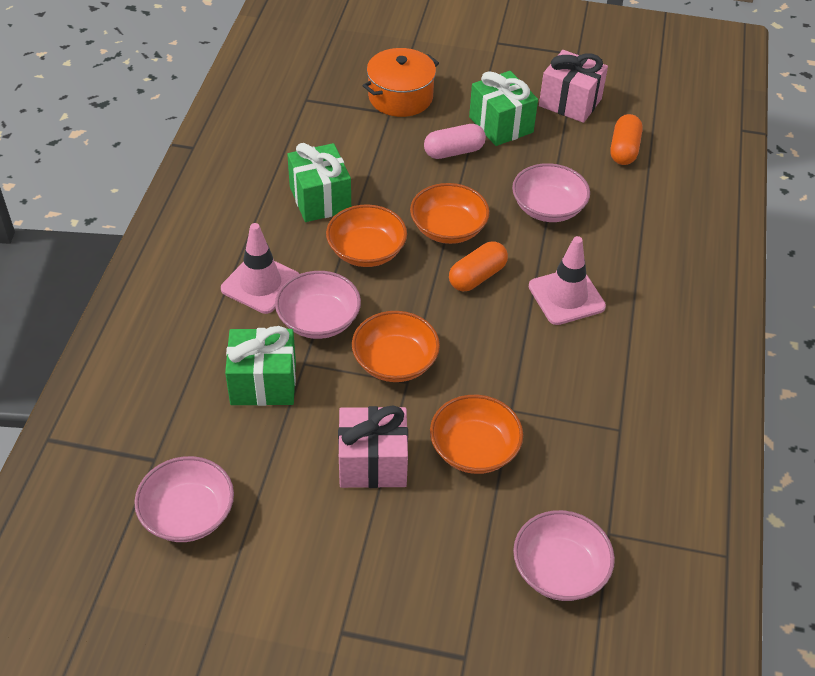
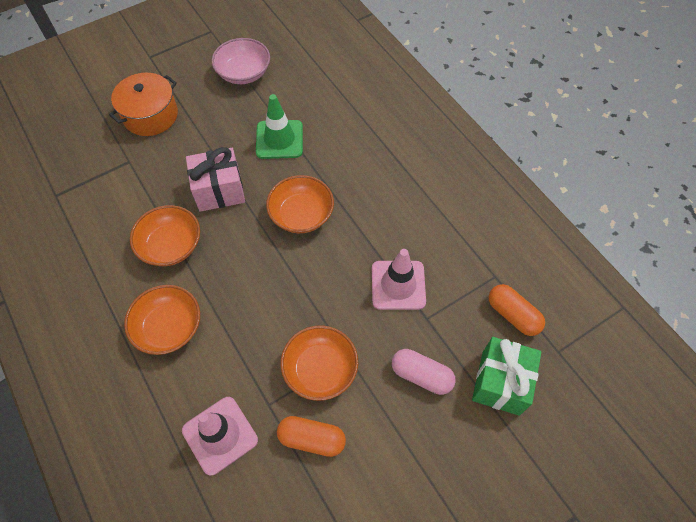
green gift: [225,326,296,406] [287,143,351,222] [469,71,538,146] = 3 -> [472,337,541,416] = 1
green traffic cone: none = 0 -> [256,94,303,159] = 1
pink bowl: [134,456,234,542] [275,271,361,339] [512,163,590,222] [513,510,615,601] = 4 -> [212,38,270,84] = 1
pink gift: [338,406,408,488] [539,50,608,123] = 2 -> [186,147,245,212] = 1

